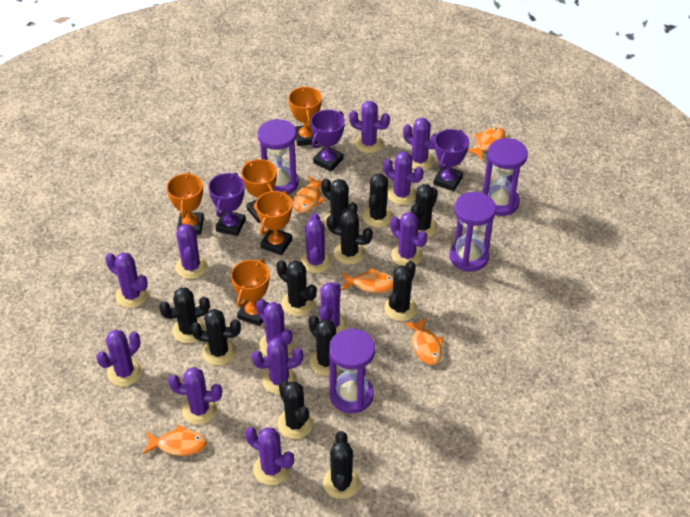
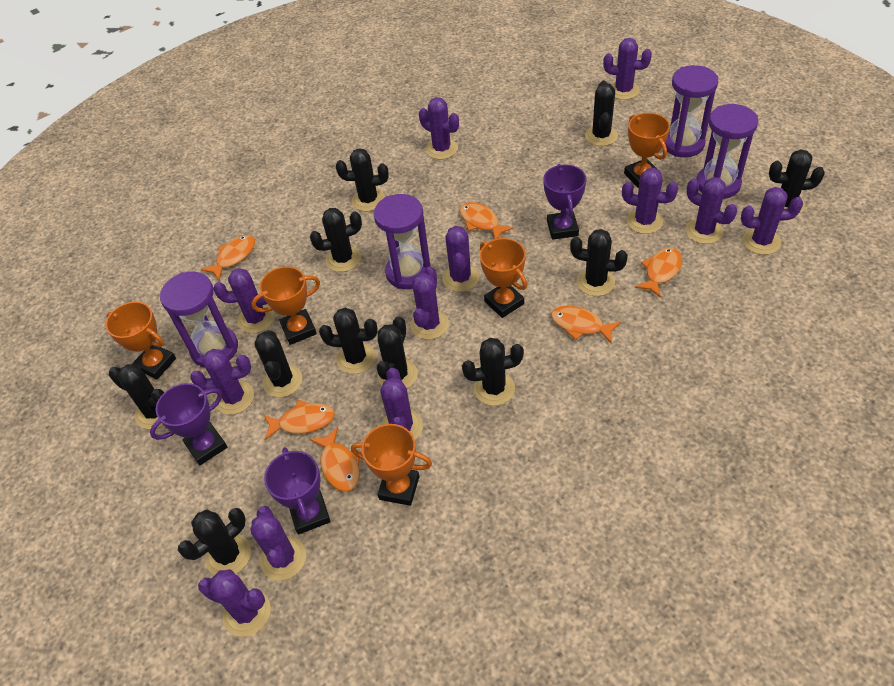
orange fish: [143,425,207,456] [293,175,325,213] [341,268,393,293] [404,317,444,365] [467,127,505,160] = 5 -> [201,235,255,280] [263,400,335,440] [310,427,361,492] [460,202,514,239] [551,306,621,343] [635,248,682,298] = 6
purple cactus: [96,330,142,386] [105,252,148,308] [168,367,222,425] [175,224,207,279] [245,427,294,485] [251,338,304,394] [256,299,293,356] [300,213,332,273] [318,282,347,334] [349,101,390,153] [383,151,423,205] [390,212,427,266] [403,118,437,170] = 13 -> [191,349,254,415] [198,569,271,637] [214,268,275,333] [250,506,306,580] [380,368,423,440] [410,266,449,340] [419,97,459,159] [442,226,479,292] [603,38,652,100] [622,168,678,234] [686,177,737,244] [741,187,803,255] = 12

